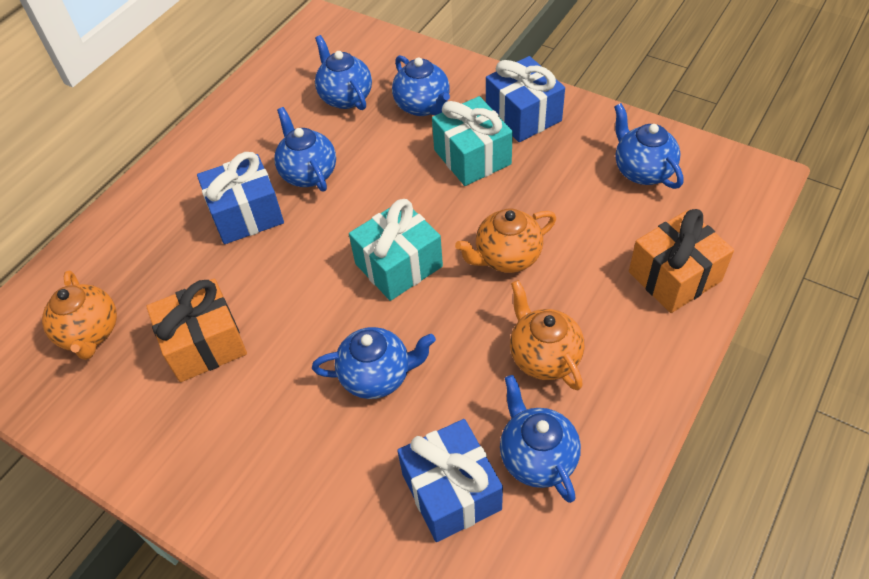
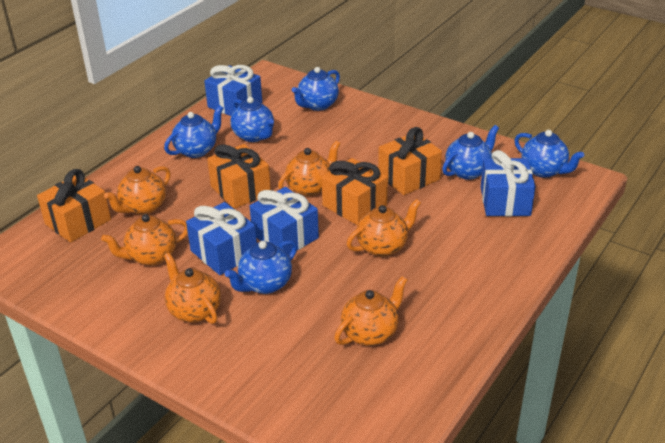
blue gift: [197,152,284,244] [397,419,503,542] [486,56,565,142] = 3 -> [186,202,257,275] [204,65,262,116] [250,187,319,255] [481,150,536,216] = 4
orange gift: [146,279,247,382] [629,209,734,313] = 2 -> [37,169,111,243] [207,144,271,209] [322,158,388,225] [378,127,442,195] = 4
orange teapot: [42,270,117,360] [455,208,556,273] [510,280,584,390] = 3 -> [101,214,188,266] [104,166,170,215] [164,253,221,324] [278,141,341,196] [334,276,407,346] [347,199,421,257] = 6
turquoise gift: [349,199,443,301] [432,96,513,186] = 2 -> none = 0

